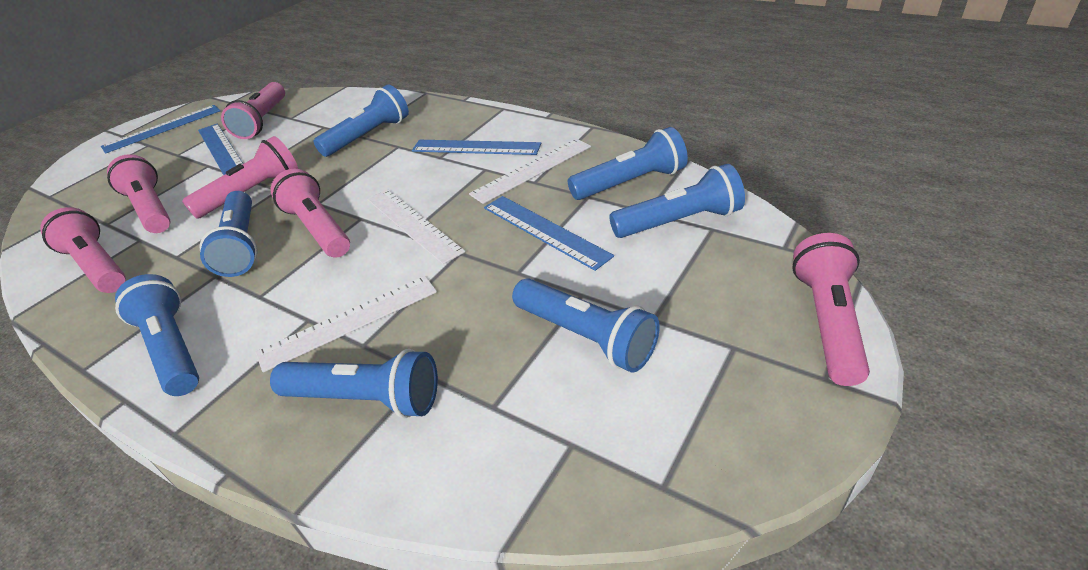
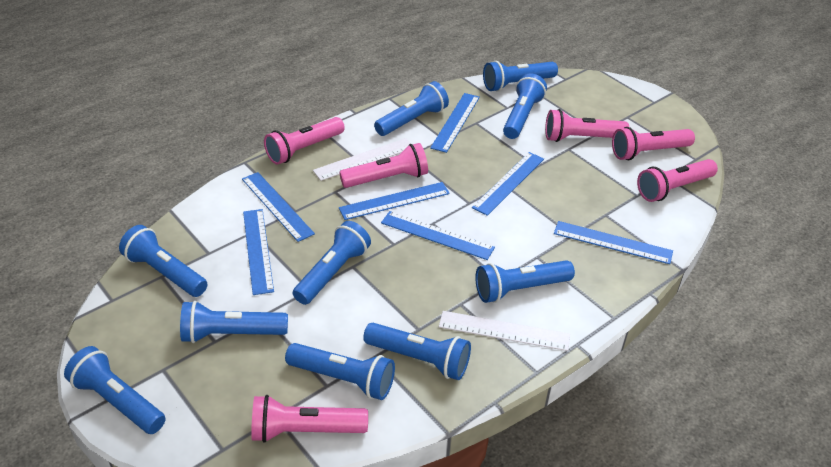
blue flashlight: [115,274,199,396] [199,191,258,277] [270,349,438,418] [314,84,409,157] [512,278,660,372] [568,127,688,200] [609,164,745,238] = 7 -> [64,346,166,434] [119,225,207,297] [180,301,288,343] [285,343,395,400] [293,221,371,305] [363,323,471,380] [374,81,449,136] [475,260,575,303] [483,61,558,92] [503,73,547,139] = 10
blue ruler: [101,105,220,154] [198,124,243,175] [412,140,541,155] [484,196,614,271] = 4 -> [242,172,315,242] [243,209,274,295] [339,182,450,220] [381,211,495,260] [430,93,480,153] [472,152,544,216] [554,221,673,264] = 7
white ruler: [255,276,437,373] [367,189,466,265] [469,139,591,204] = 3 -> [313,138,411,181] [439,311,570,351] = 2

